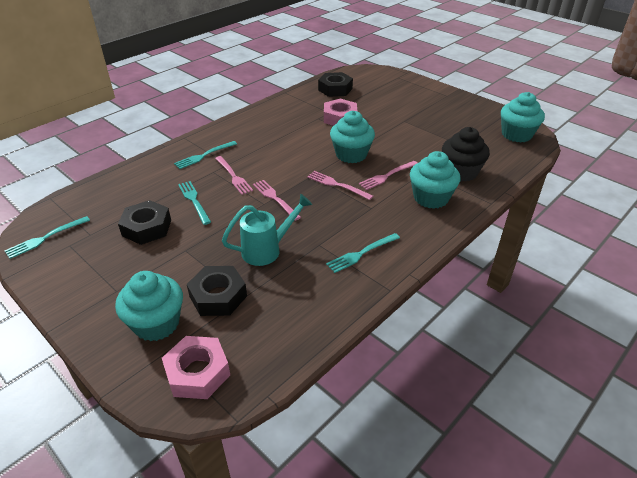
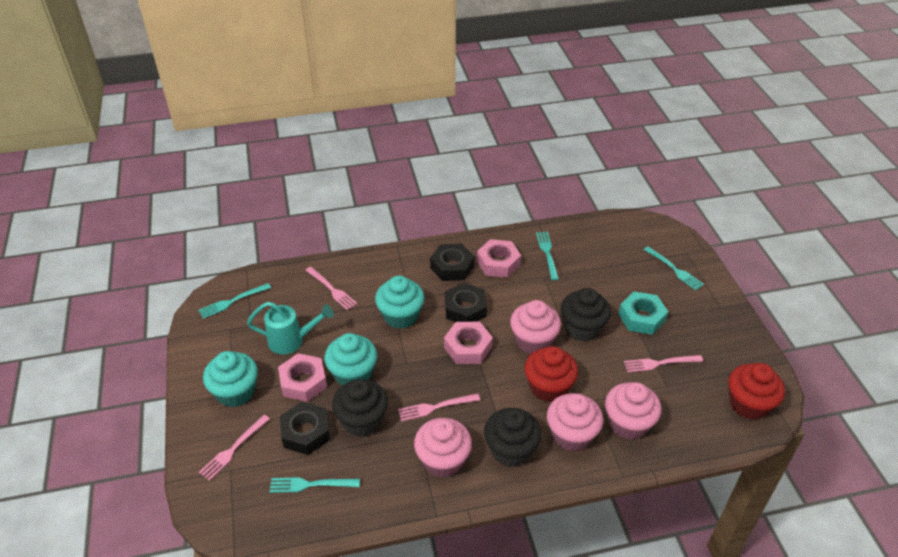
black cupcake: [442,127,490,182] = 1 -> [332,379,388,437] [484,408,541,467] [560,288,611,342] = 3
pink cupcake: none = 0 -> [414,418,472,478] [510,300,561,354] [547,393,603,451] [605,382,662,440] = 4
pink nut: [162,336,230,399] [324,99,358,126] = 2 -> [278,353,327,402] [444,322,493,364] [477,239,521,278] = 3
red cupcake: none = 0 -> [524,346,578,402] [728,363,785,420] = 2
turquoise cupcake: [115,271,183,341] [330,111,375,163] [410,151,461,209] [501,92,545,142] = 4 -> [203,351,258,407] [324,333,377,386] [375,276,425,329] = 3
turquoise nut: none = 0 -> [618,292,668,335] = 1

